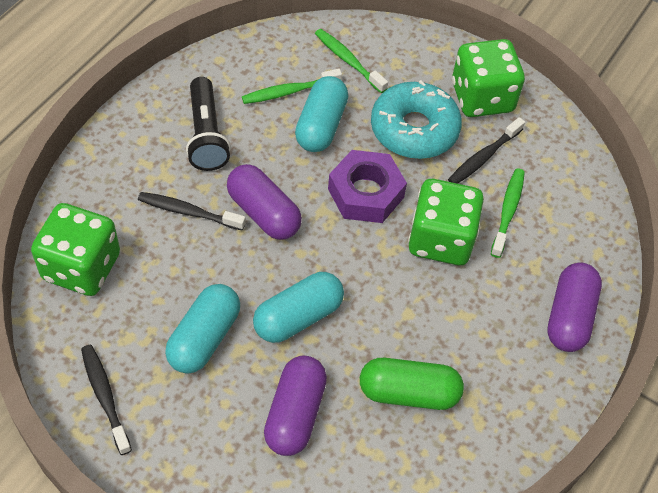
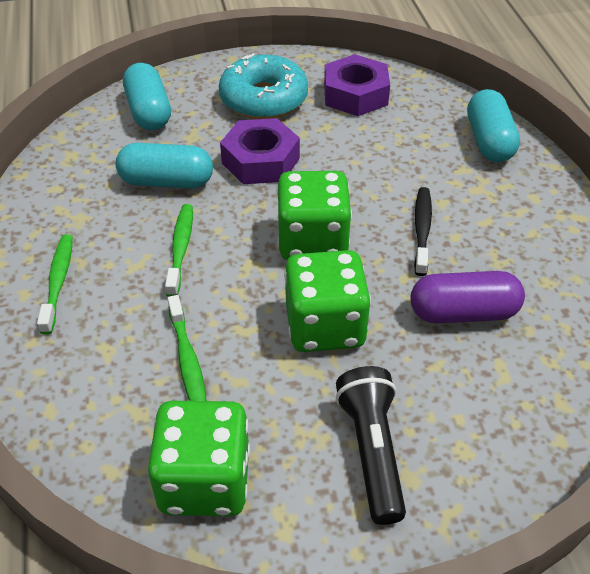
black toothbrush: [81,345,132,455] [138,192,246,231] [448,117,525,184] = 3 -> [414,187,432,276] = 1
green capsule: [360,358,464,410] = 1 -> none = 0
purple capsule: [227,164,302,240] [264,356,327,456] [547,263,602,352] = 3 -> [411,271,525,323] = 1
purple nut: [328,150,407,223] = 1 -> [220,118,300,184] [324,54,390,116] = 2

